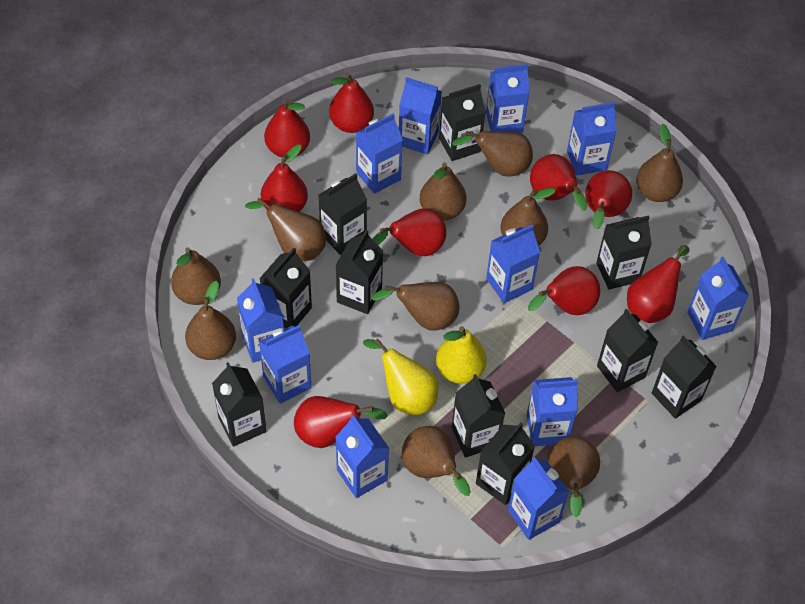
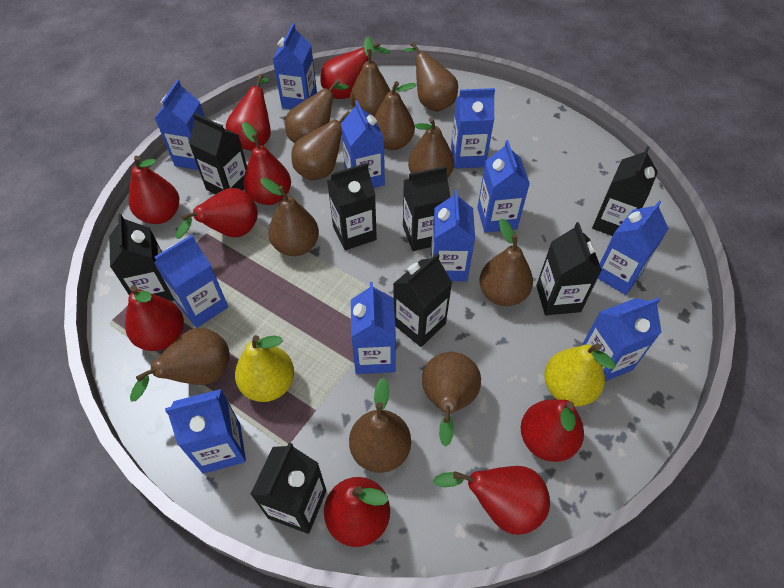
black carton: [212,362,266,446] [259,248,312,328] [318,173,367,255] [336,230,383,314] [439,84,486,161] [452,374,505,457] [476,423,535,505] [596,215,652,290] [597,309,658,392] [652,335,717,419] = 10 -> [109,214,174,301] [189,113,247,194] [250,442,327,534] [327,163,377,250] [393,253,452,347] [403,166,450,251] [536,222,602,315] [592,146,658,236] = 8
brown pear: [171,247,221,305] [185,281,236,360] [245,198,326,261] [371,282,460,330] [402,426,471,496] [420,162,466,221] [452,131,533,176] [501,188,556,246] [547,436,600,517] [636,124,683,202] = 10 -> [130,328,230,402] [261,178,319,256] [285,79,349,143] [291,111,350,180] [349,378,411,473] [350,37,390,116] [374,81,417,150] [402,42,458,112] [408,117,454,178] [422,352,481,447] [479,219,533,306] = 11

